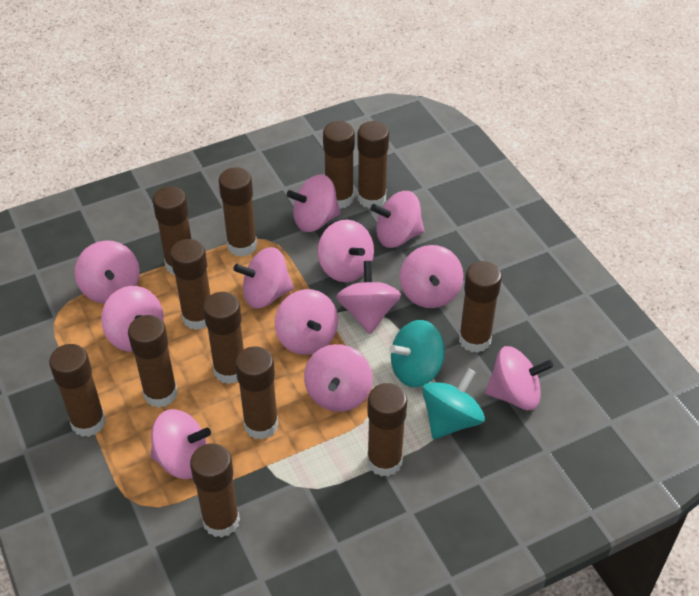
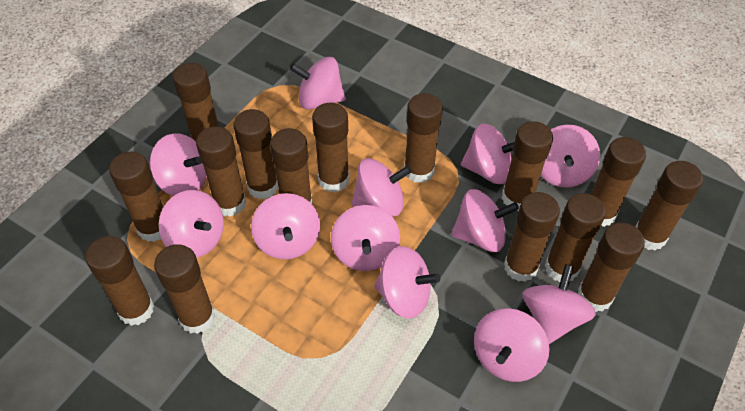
brown glue stick: [49,344,106,437] [128,315,177,408] [153,186,191,275] [170,239,210,330] [190,443,240,538] [203,292,244,384] [219,167,257,257] [235,346,278,439] [323,121,355,209] [357,121,389,209] [367,383,407,477] [459,261,502,353] = 12 -> [85,236,154,326] [109,152,163,242] [154,244,215,334] [173,63,219,141] [196,126,247,217] [233,109,279,199] [270,128,312,204] [312,103,349,193] [404,93,443,183] [502,121,553,211] [504,192,560,282] [545,193,606,282] [578,223,645,312] [591,137,646,227] [636,161,703,250] = 15
turquoise spinning top: [389,320,445,387] [422,368,485,439] = 2 -> none = 0

